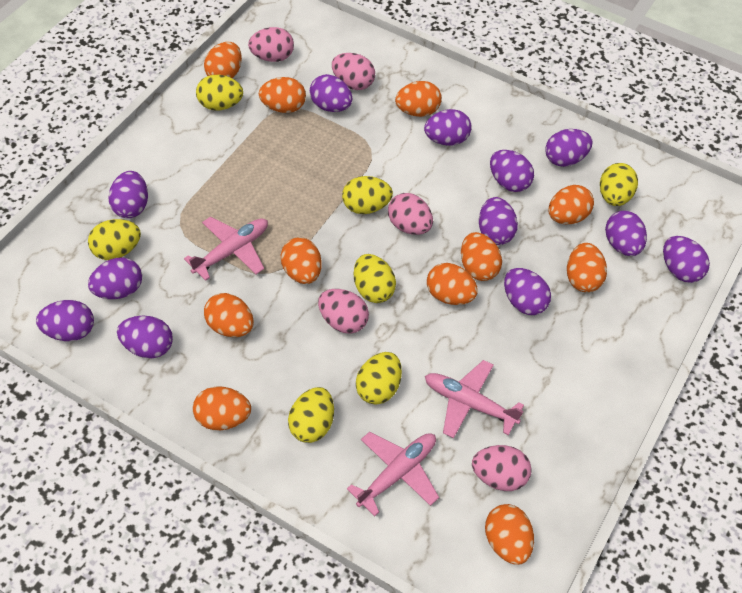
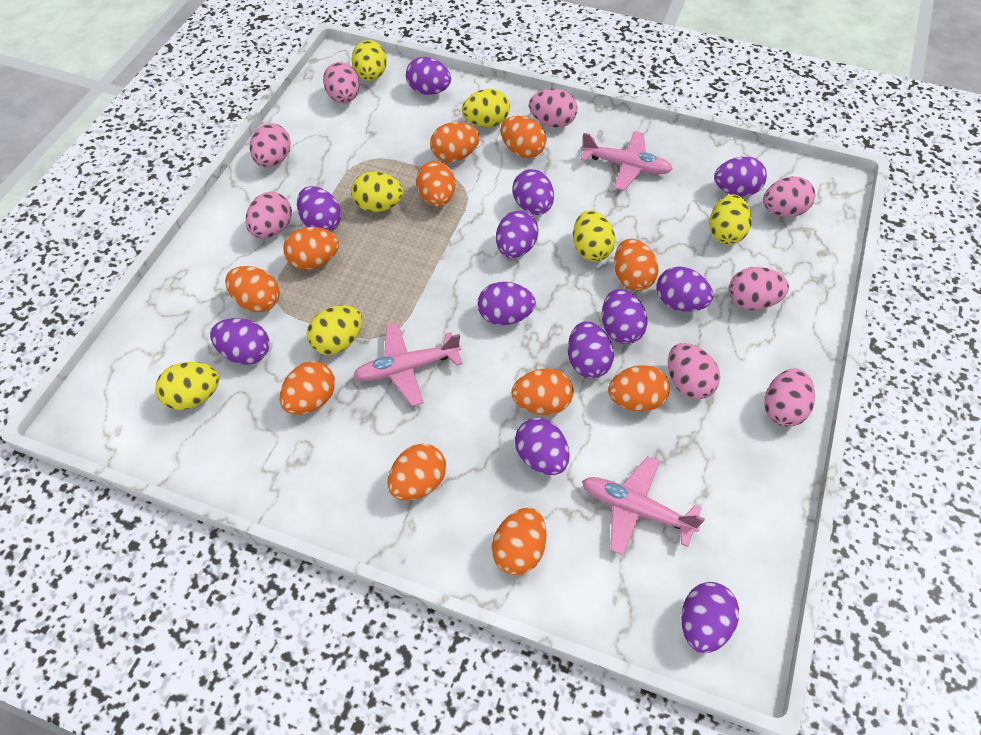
pink egg: [248,27,294,62] [318,289,369,334] [332,53,375,90] [388,193,433,235] [472,445,532,491] = 5 -> [245,192,292,238] [250,123,291,167] [323,62,360,103] [529,89,578,127] [668,343,720,399] [729,267,789,310] [763,176,816,217] [764,368,815,427] = 8

